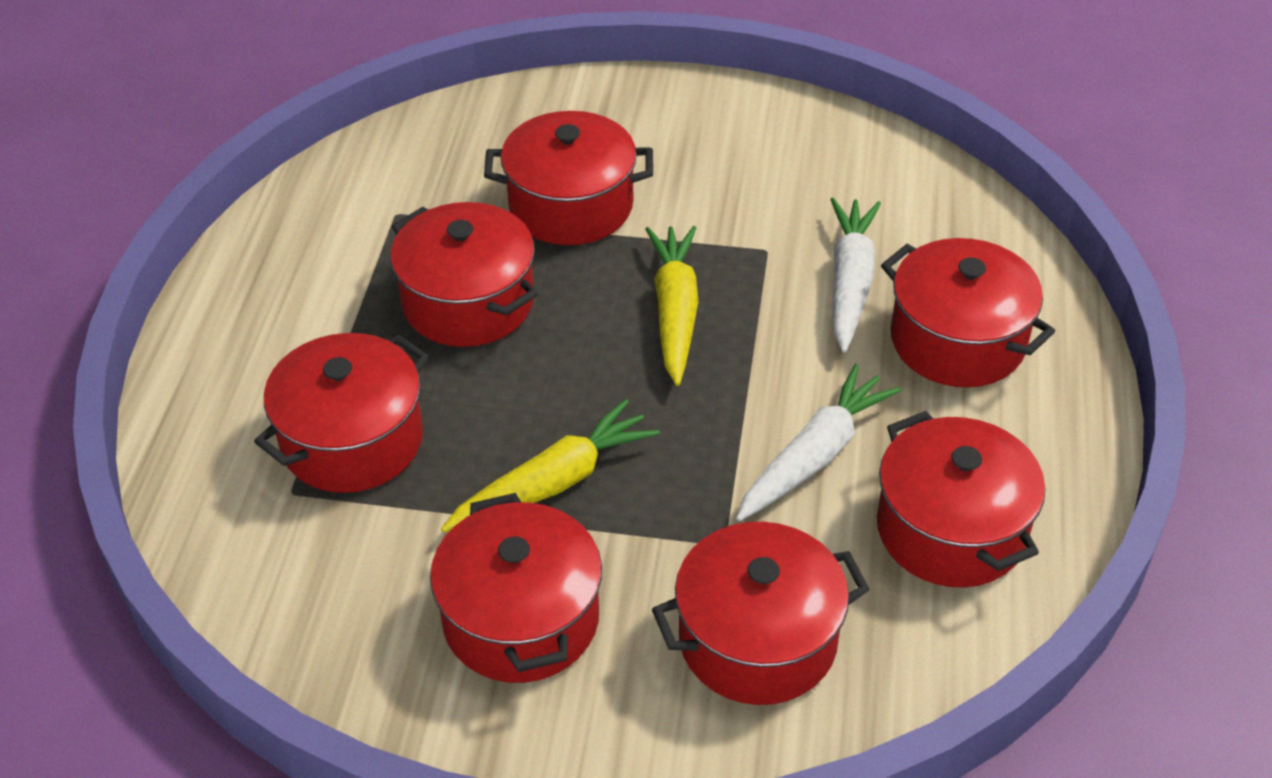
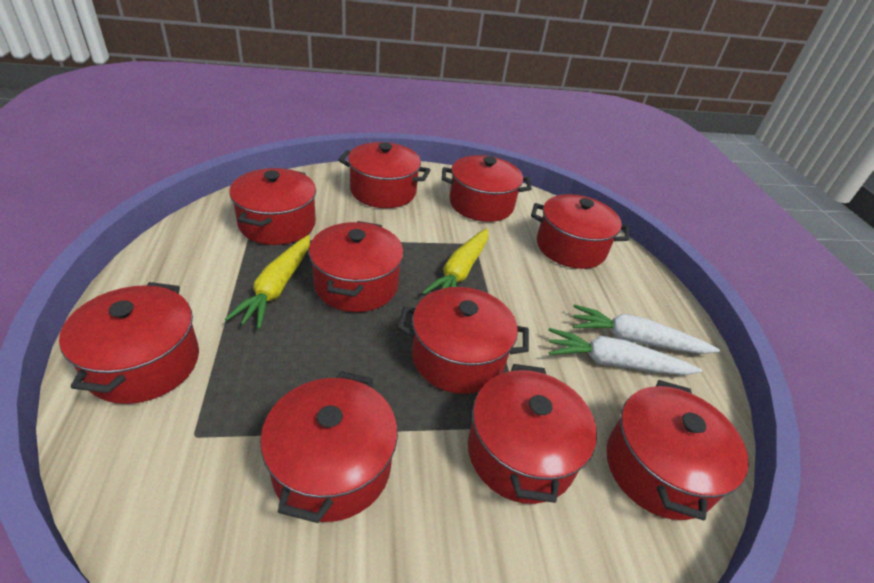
red pot: [254,333,429,493] [390,202,538,347] [430,493,602,683] [484,111,653,245] [652,522,870,705] [877,411,1045,588] [881,238,1055,387] = 7 -> [59,282,199,404] [229,168,316,245] [260,371,398,523] [309,221,404,312] [338,142,430,208] [397,287,529,394] [442,155,532,222] [468,364,597,504] [531,194,629,269] [606,380,749,521] = 10

